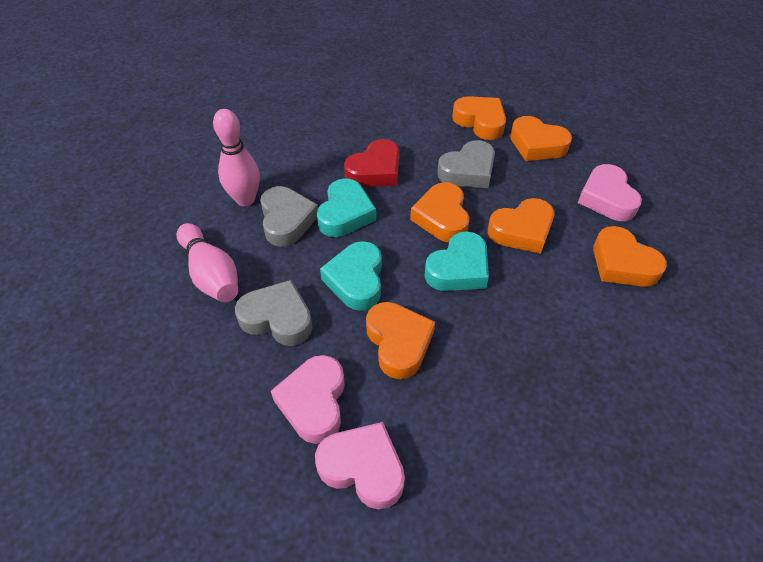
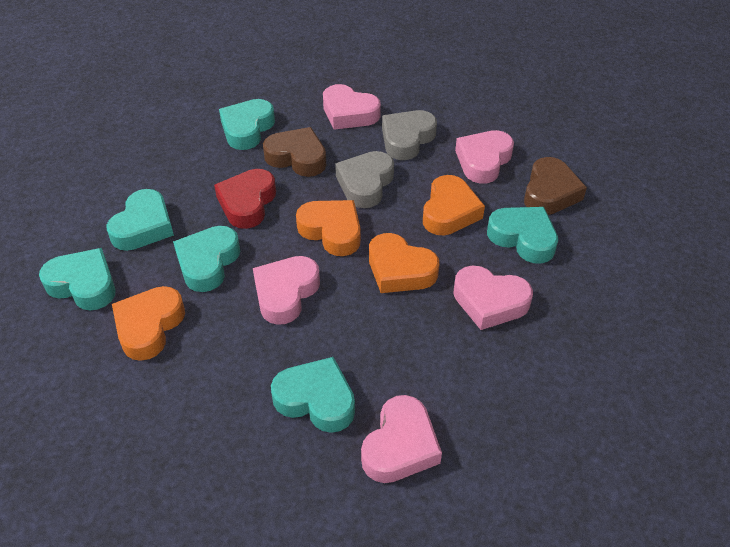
brown heart: none = 0 -> [263,127,326,177] [524,157,587,215] = 2
grey heart: [235,280,313,346] [260,186,318,247] [437,140,495,188] = 3 -> [335,151,394,208] [382,110,437,160] = 2
orange heart: [366,302,435,379] [410,182,469,242] [452,96,506,140] [488,198,554,254] [510,116,572,161] [593,226,667,287] = 6 -> [112,286,185,361] [296,200,361,256] [369,233,439,293] [423,175,485,236] = 4
pink bowling pin: [177,223,238,302] [213,109,260,206] = 2 -> none = 0
pink heart: [271,355,345,444] [315,422,405,509] [578,164,642,221] = 3 -> [253,256,320,325] [323,84,381,130] [361,395,442,483] [453,266,533,330] [455,130,514,184] = 5
turquoise heart: [317,178,376,237] [320,241,382,311] [424,231,489,291] = 3 -> [39,248,116,310] [106,189,174,251] [173,226,240,292] [219,99,275,150] [271,357,355,433] [487,207,558,264] = 6

